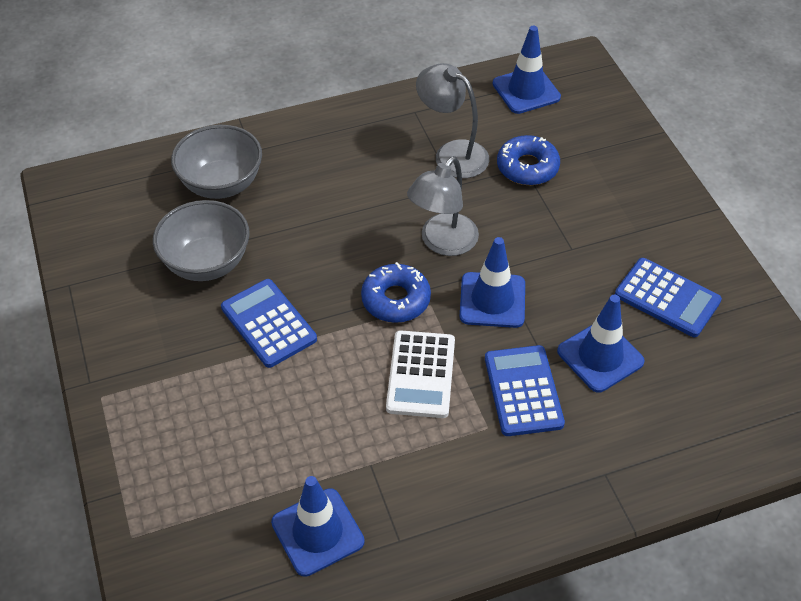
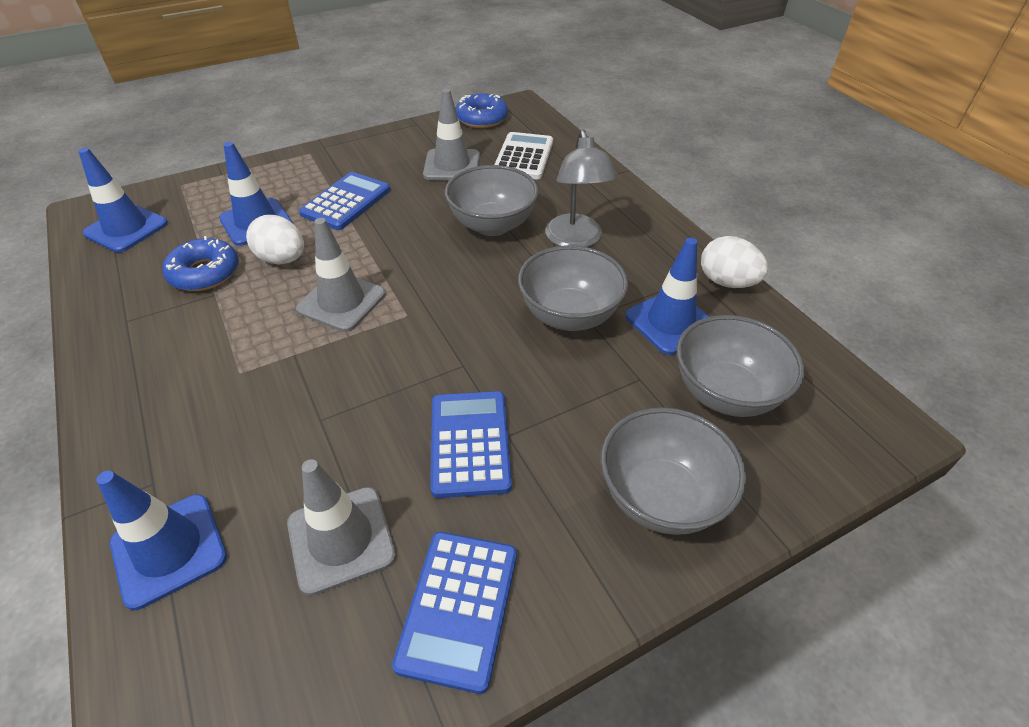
grey bowl: [153,200,250,281] [171,125,262,199] = 2 -> [445,165,539,236] [518,245,628,331] [601,407,746,535] [677,315,804,417] = 4
grey lamp: [407,156,479,256] [416,63,489,178] = 2 -> [545,130,617,247] = 1
grey traffic cone: none = 0 -> [287,459,396,596] [296,218,386,332] [423,89,480,180] = 3
white egg: none = 0 -> [246,215,304,264] [701,236,768,288] = 2

